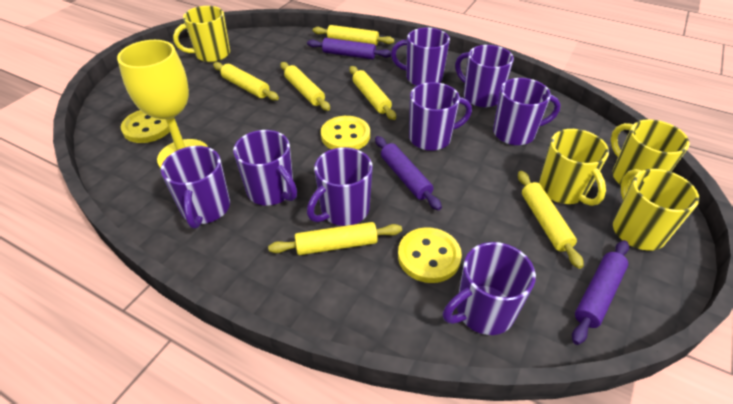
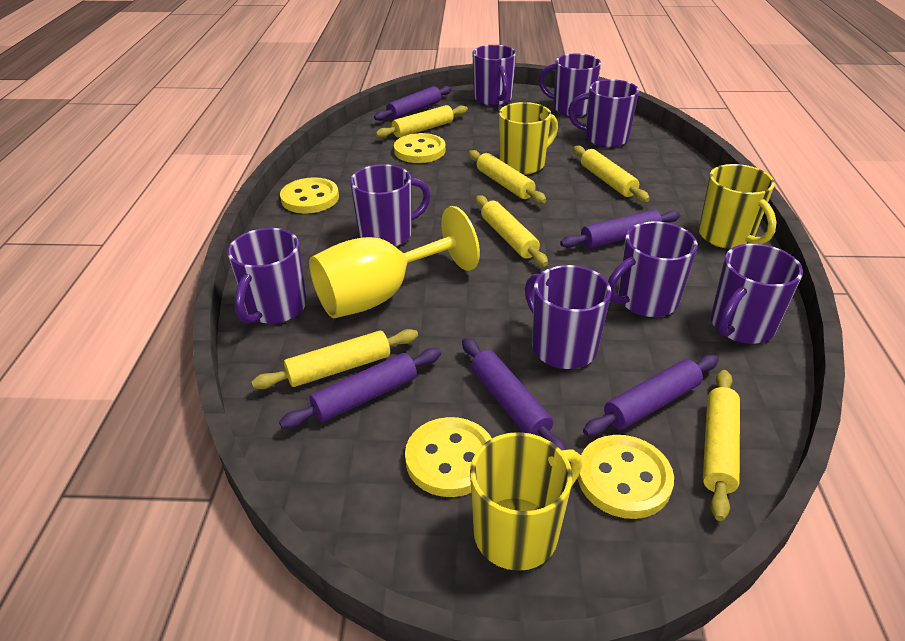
purple rolling pin: [307,38,391,59] [375,136,442,211] [572,240,629,345] = 3 -> [279,348,441,429] [374,86,452,121] [462,338,567,450] [560,210,680,248] [583,355,719,436] = 5
yellow button: [121,110,170,143] [321,116,370,150] [398,227,462,283] = 3 -> [280,177,339,214] [394,133,446,163] [405,417,492,497] [578,435,674,519] = 4
yellow mug: [173,6,230,62] [539,129,609,206] [611,119,690,189] [613,169,699,251] = 4 -> [470,432,582,571] [499,102,558,175] [699,164,777,249] = 3

